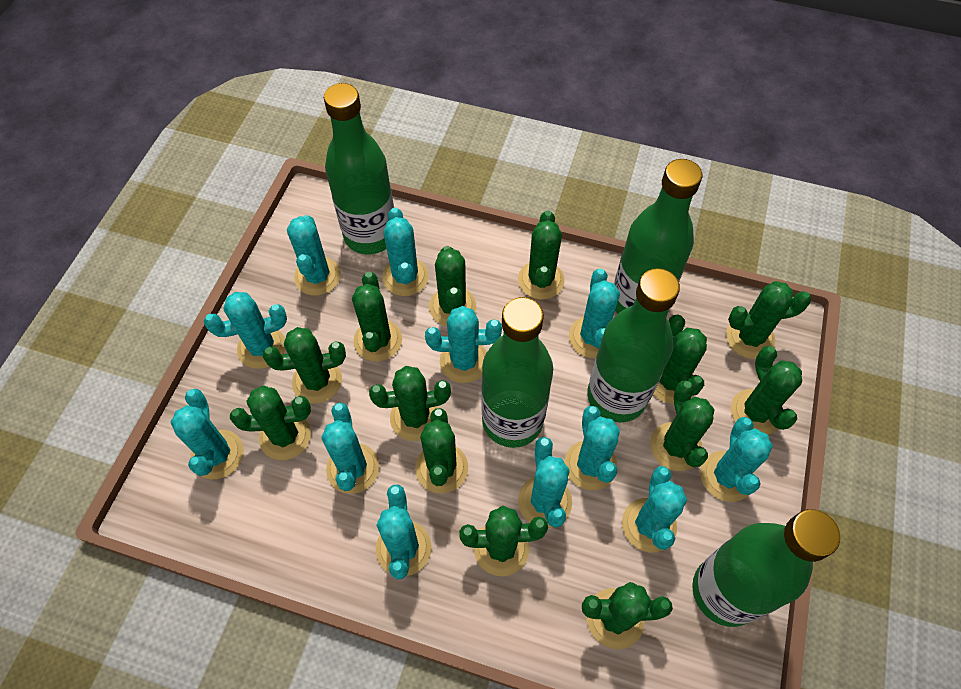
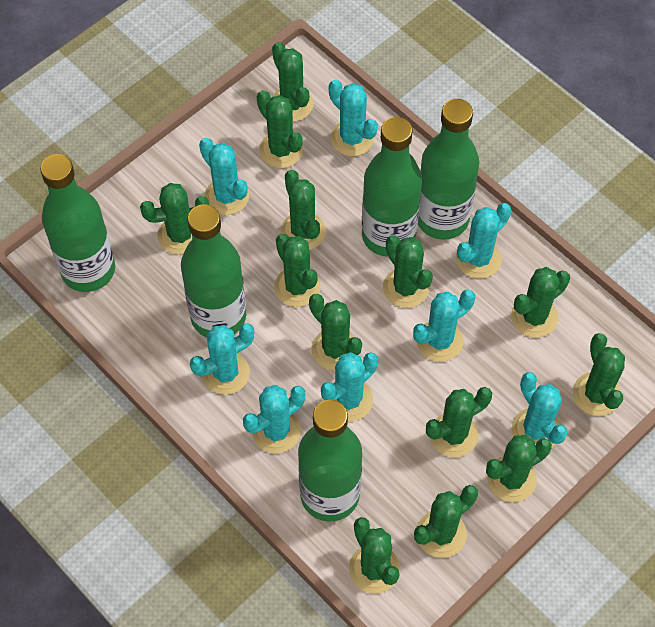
turquoise cactus: [170,389,244,479] [204,292,287,369] [287,215,341,296] [321,403,379,494] [376,484,432,579] [382,208,429,296] [425,306,502,383] [518,437,572,528] [564,406,620,490] [569,269,620,358] [622,466,687,552] [700,417,773,502] = 12 -> [190,323,254,395] [199,138,249,215] [243,385,305,453] [321,352,378,422] [329,80,378,156] [413,290,475,362] [456,203,511,279] [512,372,568,448] = 8

